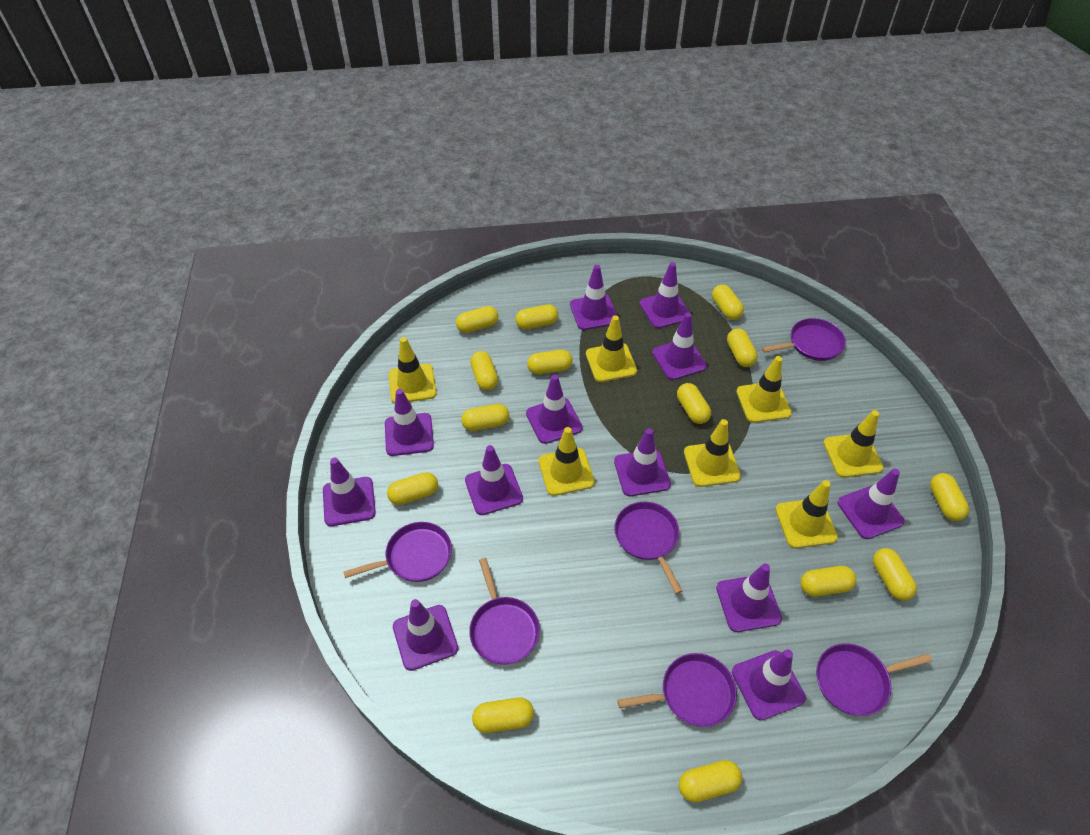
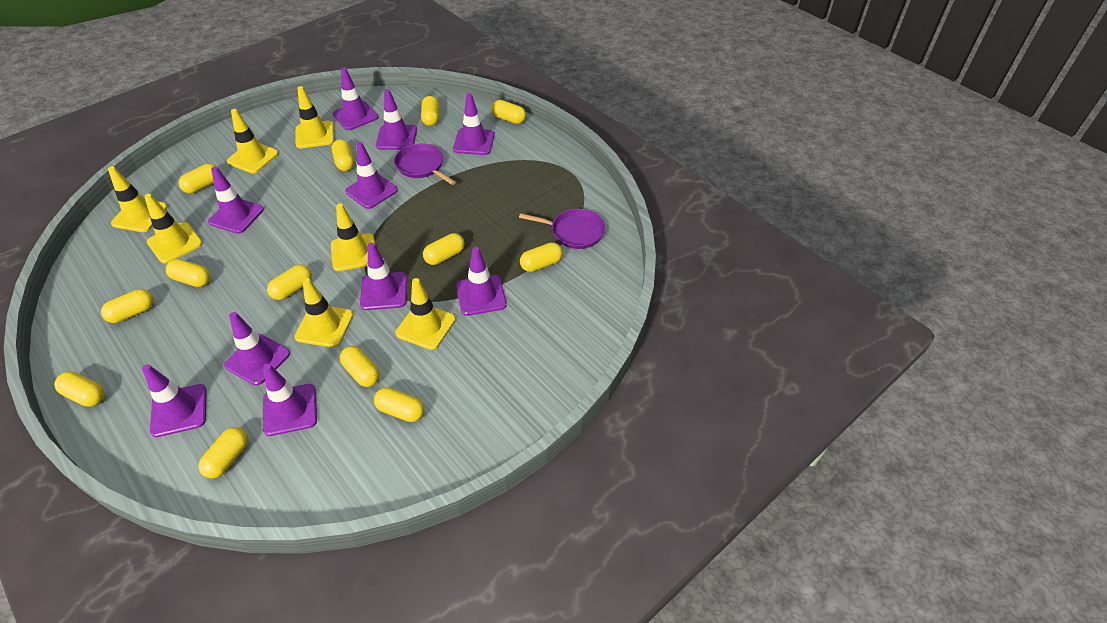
purple pan: [343,522,452,582] [469,558,540,665] [614,501,682,594] [617,653,737,727] [762,318,846,361] [816,643,932,716] = 6 -> [394,144,456,185] [519,209,605,249] = 2
purple traffic cone: [323,458,376,526] [385,389,434,456] [393,599,458,671] [465,445,523,515] [526,375,583,444] [570,265,617,330] [614,428,671,496] [640,262,690,328] [652,312,707,380] [716,563,782,632] [732,649,806,721] [838,469,905,539] = 12 -> [142,364,207,437] [208,167,264,234] [224,312,290,386] [263,364,317,436] [333,68,378,130] [345,142,398,209] [360,243,407,310] [376,89,417,150] [453,93,495,155] [456,247,507,316] = 10
yellow capsule: [387,472,438,505] [456,306,499,333] [461,404,509,431] [470,351,498,391] [472,698,534,733] [515,305,558,330] [527,350,573,374] [677,383,711,424] [679,760,742,803] [712,284,744,320] [727,329,758,367] [800,566,856,597] [873,548,917,601] [930,473,969,521] = 14 -> [54,371,104,407] [101,289,154,323] [166,259,210,287] [178,164,219,193] [199,427,248,479] [267,264,312,300] [332,139,354,171] [340,346,380,387] [374,387,424,422] [421,96,439,126] [423,233,465,265] [491,100,526,124] [520,242,563,272] = 13

